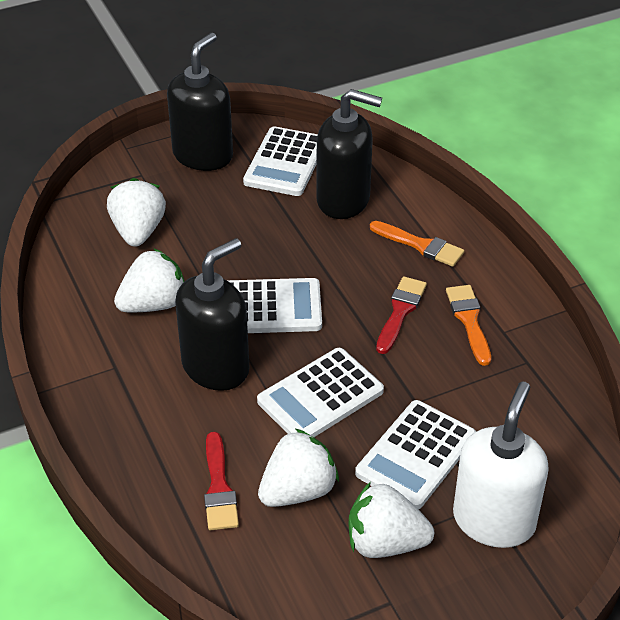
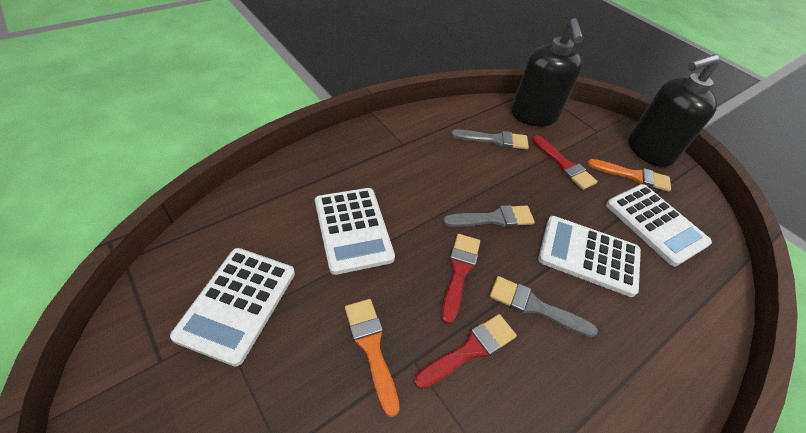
black soap dispenser: [167,33,233,171] [175,238,250,391] [316,89,382,219] = 3 -> [512,18,583,126] [628,54,719,167] = 2
grey brush: none = 0 -> [443,205,535,227] [451,129,529,150] [490,276,598,338] = 3
red brush: [204,432,239,530] [376,276,427,354] = 2 -> [414,314,517,389] [441,234,480,324] [532,135,598,190] = 3
white soap dispenser: [453,382,549,548] = 1 -> none = 0
white strawberry: [107,178,166,247] [114,248,185,313] [258,429,339,507] [349,482,434,558] = 4 -> none = 0

